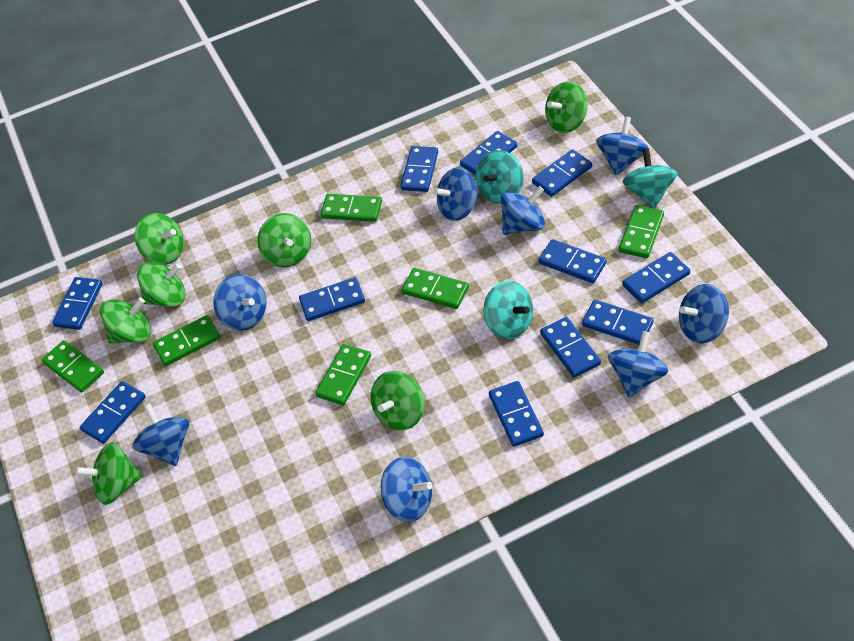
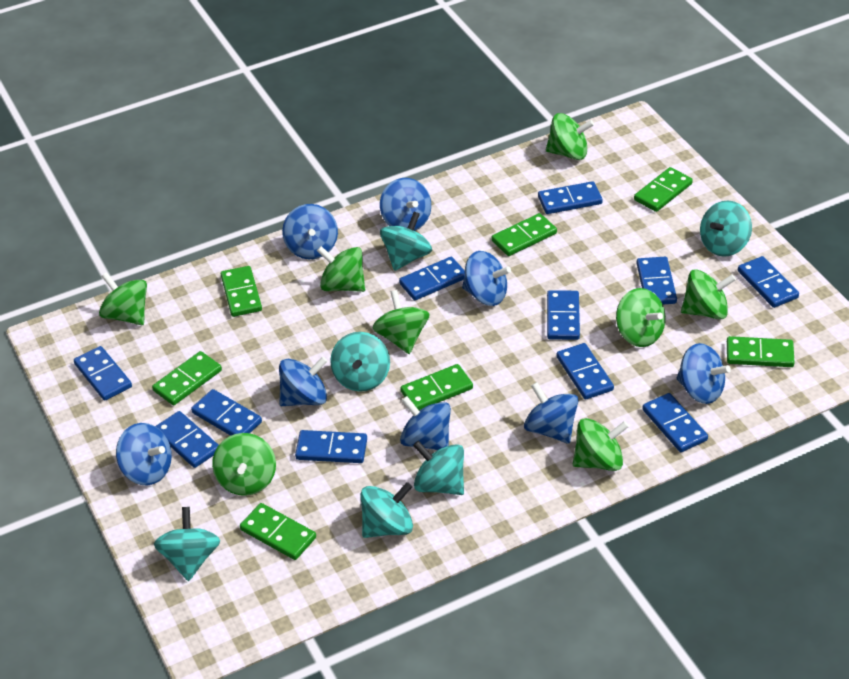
green domino: [42,340,104,392] [153,315,220,366] [315,344,371,405] [320,194,382,222] [402,268,469,309] [619,205,664,258] = 6 -> [152,351,222,405] [221,266,262,317] [240,503,316,560] [400,364,473,410] [492,213,557,256] [634,167,693,212] [727,336,795,367] = 7
green spinning top: [75,442,143,505] [100,298,151,343] [135,213,184,265] [137,262,185,307] [257,213,311,267] [371,371,425,430] [545,81,588,133] = 7 -> [99,272,147,325] [212,433,276,496] [317,246,365,292] [373,290,430,354] [546,113,594,160] [573,418,629,471] [616,288,666,347] [681,269,736,319] = 8
turquoise spinning top: [476,150,524,204] [483,281,533,339] [623,148,677,209] = 3 -> [154,507,220,581] [330,332,390,392] [360,482,413,538] [380,212,432,271] [413,441,464,495] [700,200,752,257] = 6

